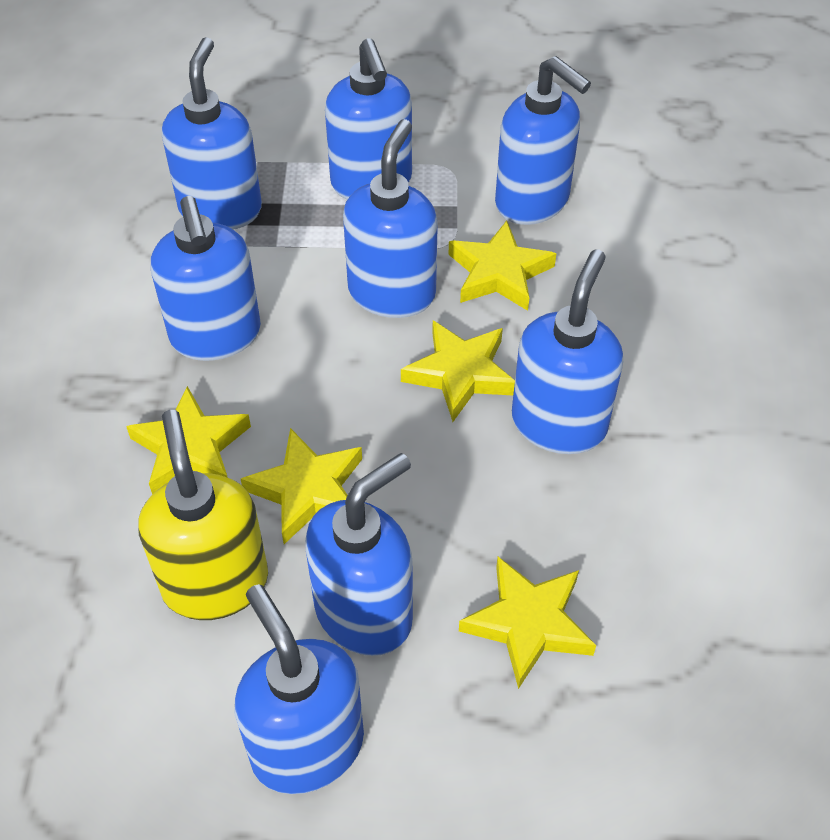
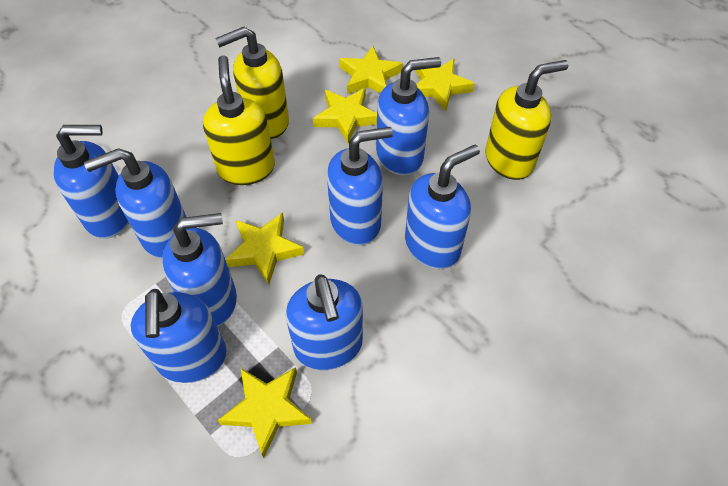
yellow soap dispenser: [138,410,268,620] = 1 -> [203,55,275,185] [215,27,289,139] [485,60,568,180] = 3

